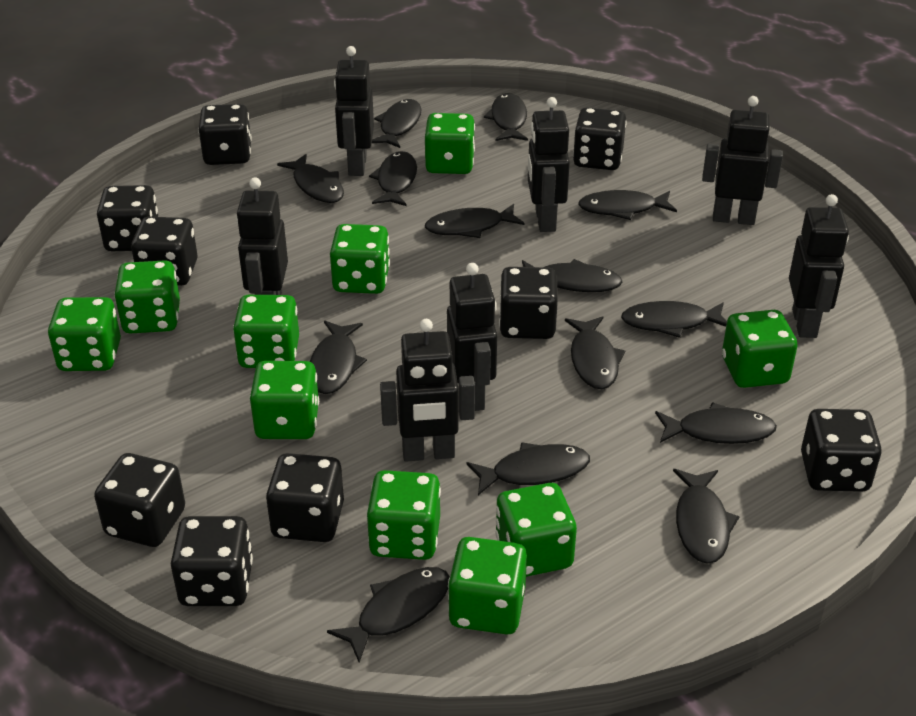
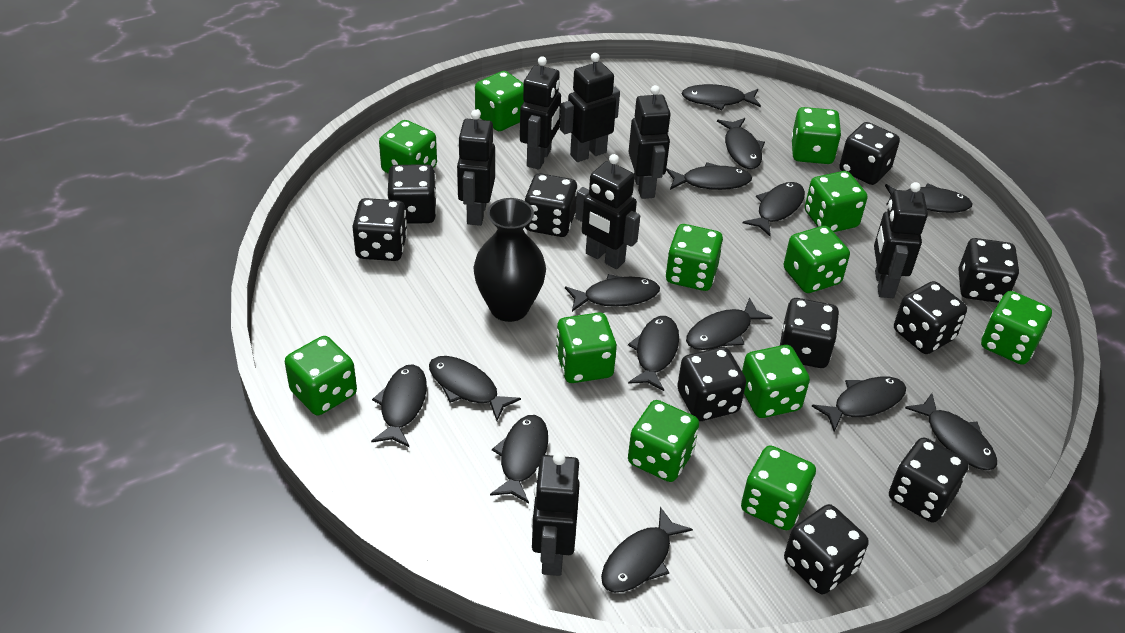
black dice: [94,453,185,547] [97,185,159,251] [131,217,198,286] [171,516,253,606] [198,104,252,165] [266,453,344,542] [499,267,558,339] [573,107,627,170] [801,409,882,492] = 9 -> [352,198,407,261] [387,164,437,224] [524,173,578,237] [677,347,746,421] [780,298,839,368] [784,504,869,594] [839,122,900,185] [889,437,969,523] [894,281,967,354] [958,238,1019,303] = 10
black vase: none = 0 -> [473,198,546,322] = 1
green dice: [48,297,121,371] [114,260,180,334] [233,295,299,368] [249,361,319,439] [330,224,390,294] [366,470,441,560] [424,113,475,174] [448,537,527,635] [495,483,577,577] [722,310,797,388] = 10 -> [285,336,357,415] [379,120,437,174] [475,71,524,131] [556,312,617,383] [628,400,699,482] [666,224,723,291] [741,445,816,530] [742,345,810,418] [784,226,850,293] [791,107,841,164] [805,171,867,232] [981,291,1052,365] = 12

